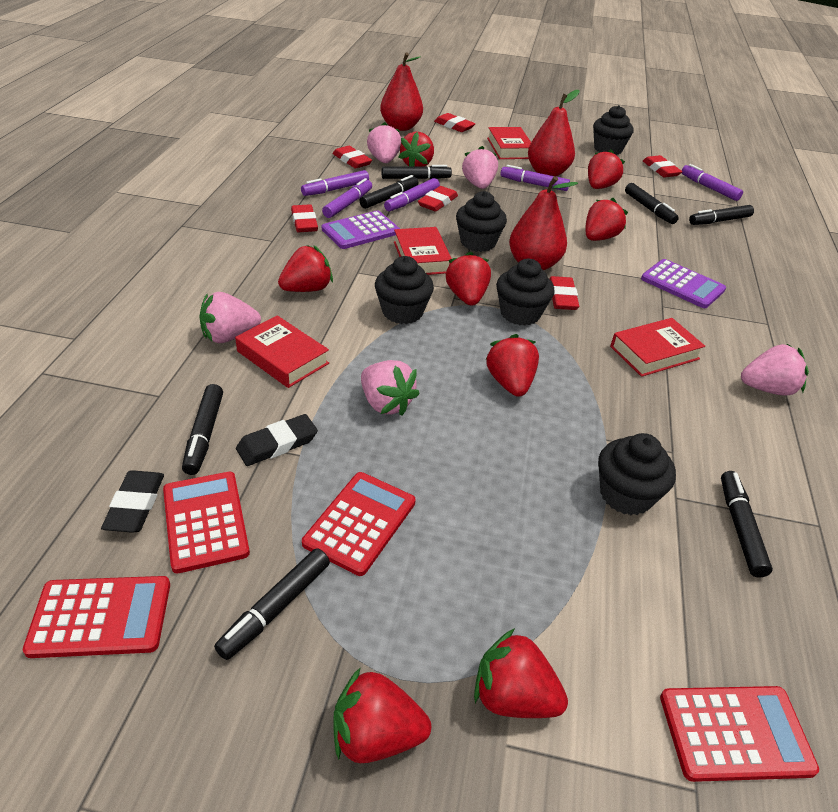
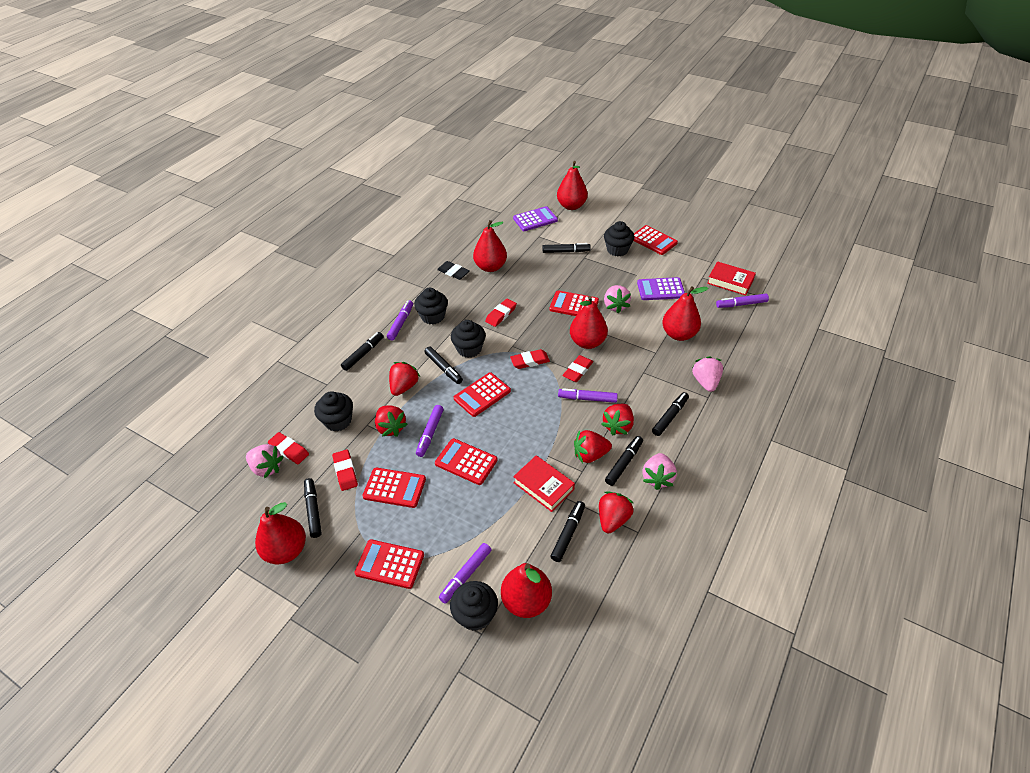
black eraser: [101,470,164,533] [236,414,318,466] = 2 -> [437,261,470,280] = 1
pink strawberry: [199,292,261,343] [361,360,420,416] [367,122,401,163] [462,146,498,189] [741,344,809,396] = 5 -> [246,444,284,478] [604,285,631,313] [643,453,677,490] [692,356,723,392] = 4
red book: [235,315,329,388] [394,227,452,275] [487,127,531,159] [610,318,705,377] = 4 -> [513,455,575,512] [707,261,756,296] = 2
red calculator: [23,576,170,658] [163,472,250,573] [302,472,416,576] [660,686,819,782] = 4 -> [354,539,424,589] [362,468,426,508] [435,438,498,485] [454,372,511,417] [549,290,599,316] [634,225,678,255] = 6
red eraser: [291,204,318,232] [333,146,372,169] [418,186,458,212] [434,113,476,132] [549,276,579,310] [643,155,682,178] = 6 -> [268,432,309,464] [332,449,358,491] [485,299,517,327] [510,349,550,369] [562,355,593,382] = 5
red pear: [380,52,423,131] [509,176,578,270] [528,90,580,176] = 3 -> [255,502,306,564] [473,220,507,272] [501,563,552,618] [557,161,588,210] [570,296,608,349] [662,286,708,341] = 6
red strawberry: [278,245,333,292] [333,667,431,763] [399,132,434,167] [446,252,491,306] [474,628,568,718] [485,334,539,397] [586,198,628,241] [588,149,625,189] = 8 -> [375,406,408,437] [389,362,420,396] [574,430,612,463] [599,491,633,533] [601,404,634,435] = 5

